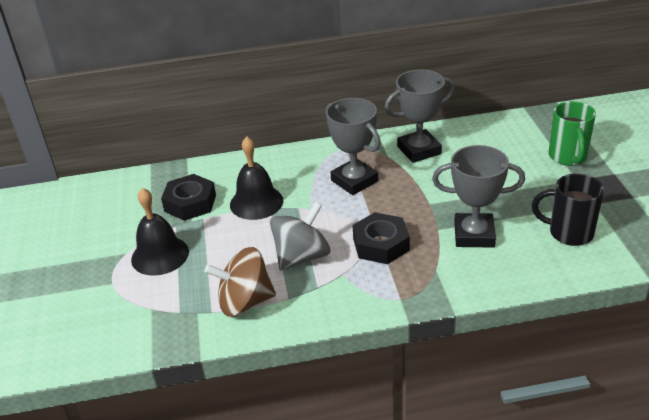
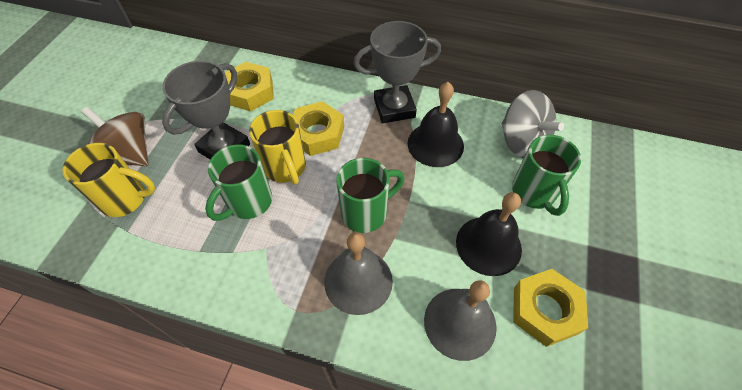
black mug: [532,173,604,246] = 1 -> none = 0
black nut: [161,174,216,221] [353,212,410,264] = 2 -> none = 0
green mug: [548,101,596,166] = 1 -> [205,144,272,221] [336,158,405,233] [512,135,581,216] = 3
grey bell: none = 0 -> [324,232,393,315] [424,280,497,361] = 2
grey trophy: [325,98,381,195] [385,69,455,163] [432,145,525,248] = 3 -> [162,61,250,160] [353,21,441,123] = 2
yellow mug: none = 0 -> [62,143,155,217] [249,110,306,185] = 2
yellow nut: none = 0 -> [225,62,274,111] [293,101,344,156] [513,269,588,347] = 3

